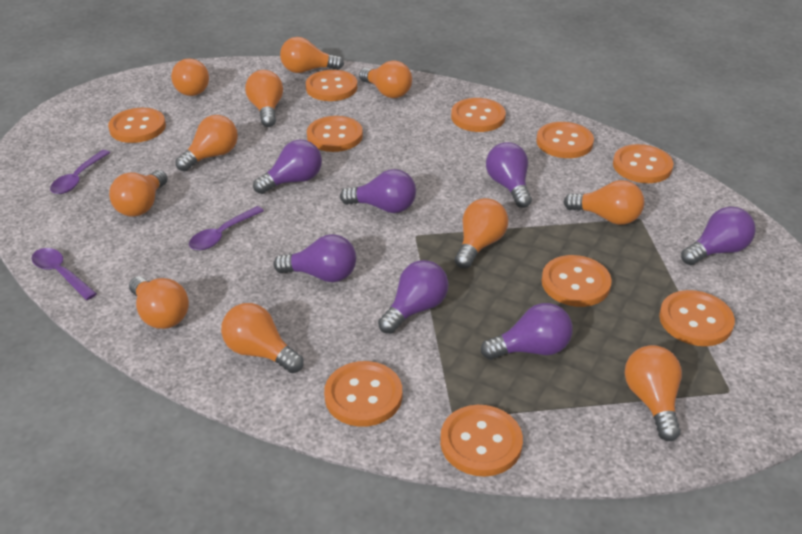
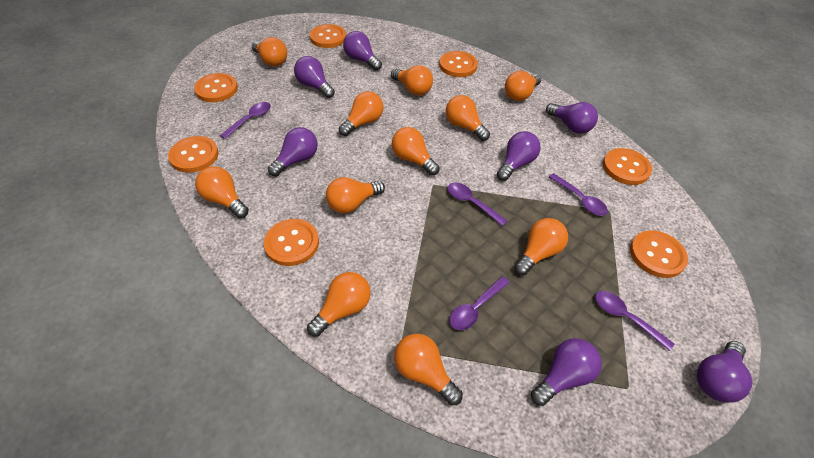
orange button: [108,108,166,143] [306,70,357,101] [307,116,363,152] [324,361,402,427] [440,405,523,477] [451,98,506,132] [536,122,594,158] [541,255,612,307] [613,144,674,183] [659,290,735,346] = 10 -> [168,136,219,173] [194,73,238,102] [264,219,319,266] [310,24,346,48] [439,51,478,77] [603,148,652,185] [630,230,688,278] = 7
purple spoon: [32,248,97,300] [50,150,110,194] [189,206,264,250] = 3 -> [220,102,271,139] [447,182,507,226] [449,276,510,330] [549,173,608,216] [595,291,674,351] = 5

